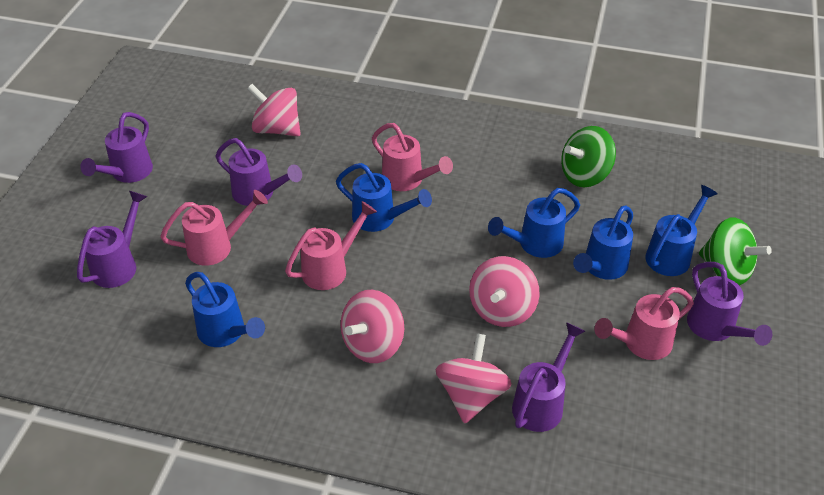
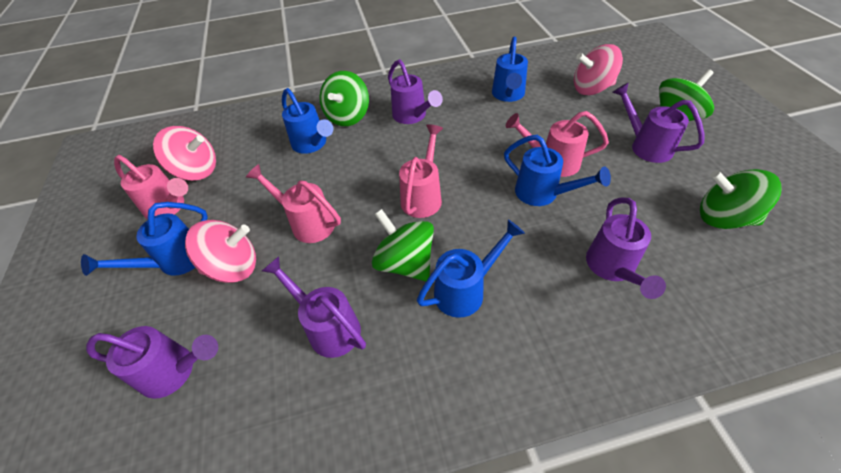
green spinning top: [561,126,616,187] [699,217,772,285] = 2 -> [319,71,369,126] [372,209,434,281] [659,69,714,121] [700,169,781,229] = 4
pink spinning top: [247,84,301,136] [340,290,404,363] [436,333,512,423] [469,256,540,327] = 4 -> [153,126,216,181] [185,220,256,283] [574,44,623,95] = 3

